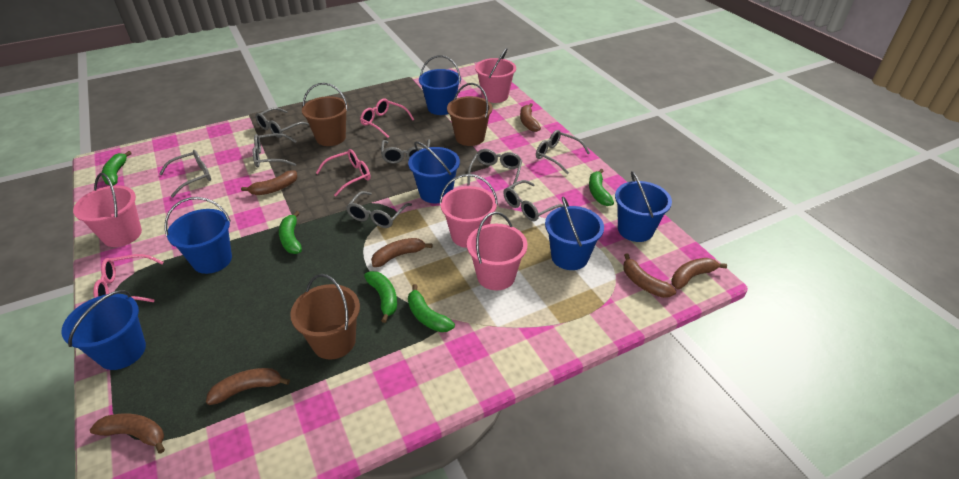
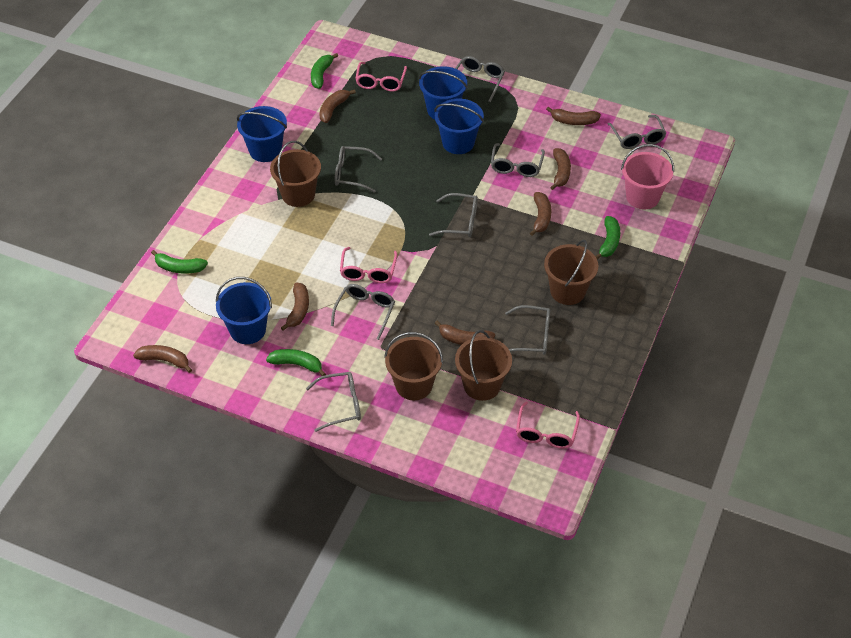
blue bucket: [61,290,146,370] [164,197,232,274] [408,141,460,203] [419,55,461,115] [545,196,604,270] [615,171,672,242] = 6 -> [216,277,272,344] [237,106,287,162] [419,66,468,119] [434,99,484,154] = 4
brown bucket: [290,274,360,360] [302,83,348,146] [447,83,493,146] = 3 -> [270,141,321,207] [384,332,443,400] [455,330,512,401] [544,240,598,305] = 4
green banana: [102,151,132,186] [279,211,302,254] [364,271,397,323] [408,284,455,332] [589,169,614,206] = 5 -> [151,250,208,274] [266,349,326,376] [311,53,338,89] [595,216,620,259] = 4
pink bucket: [73,173,142,247] [440,174,498,248] [467,212,527,290] [475,48,516,103] = 4 -> [621,144,674,209] = 1

